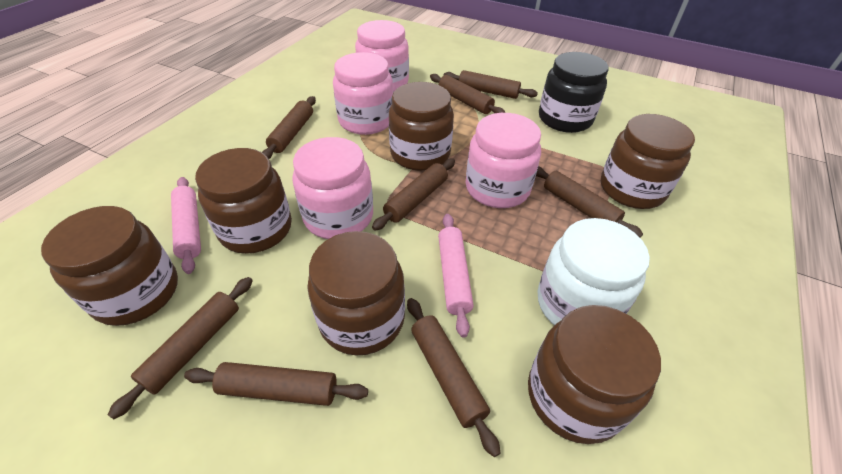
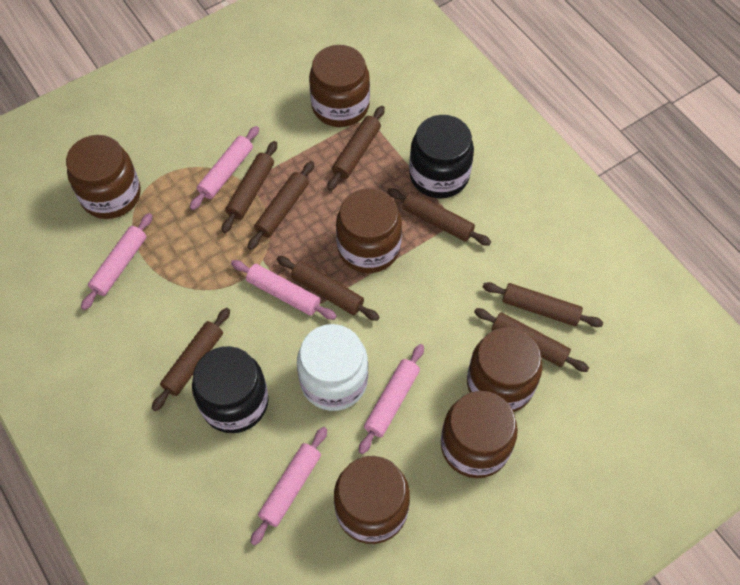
black jar: [539,52,609,133] = 1 -> [192,346,269,433] [409,115,474,199] = 2
pink jar: [292,137,373,239] [333,52,393,135] [355,20,409,93] [466,113,541,208] = 4 -> none = 0
pink rolling pin: [171,177,201,274] [438,214,474,338] = 2 -> [81,213,153,310] [190,126,259,210] [231,260,337,320] [250,427,327,545] [359,344,424,454] = 5

